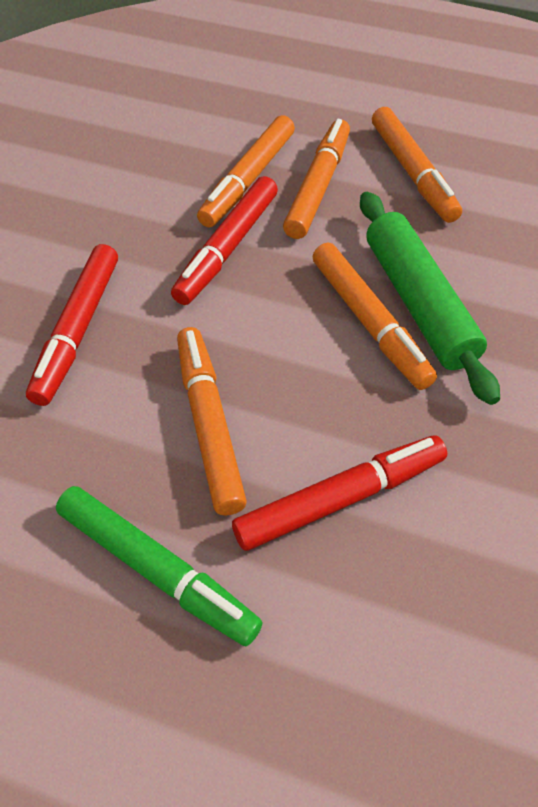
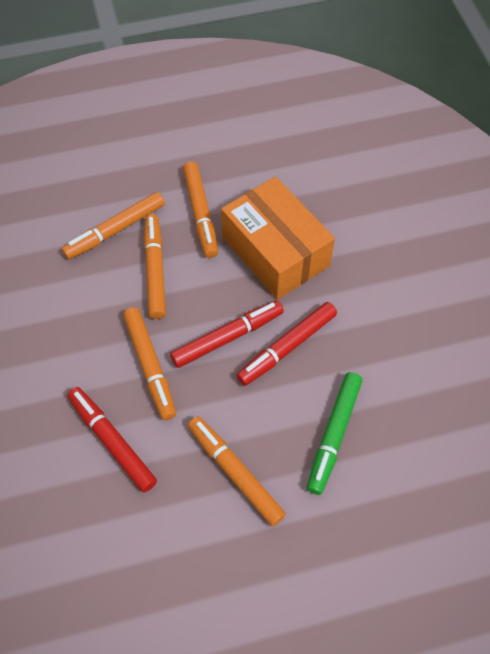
green rolling pin: [360,192,500,405] = 1 -> none = 0
orange box: none = 0 -> [221,177,335,300] = 1

